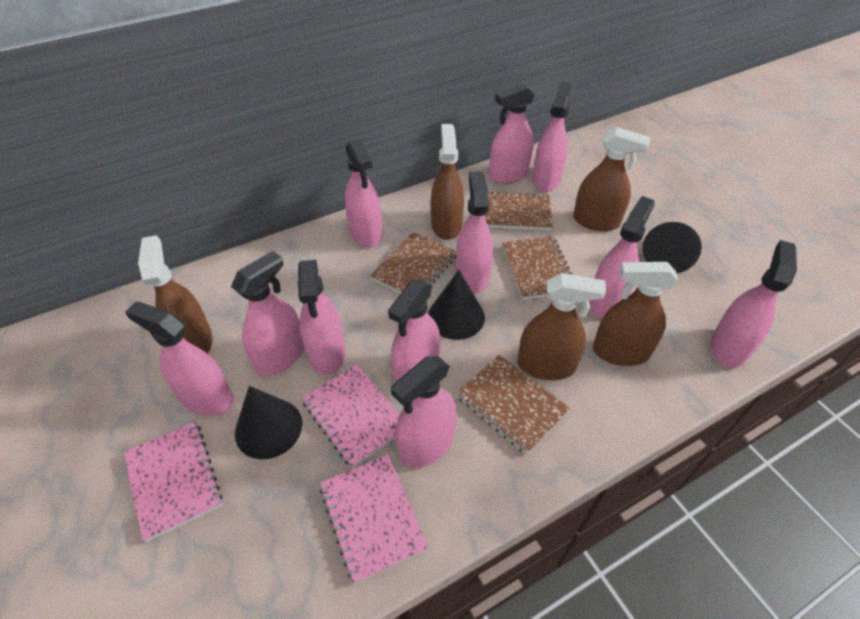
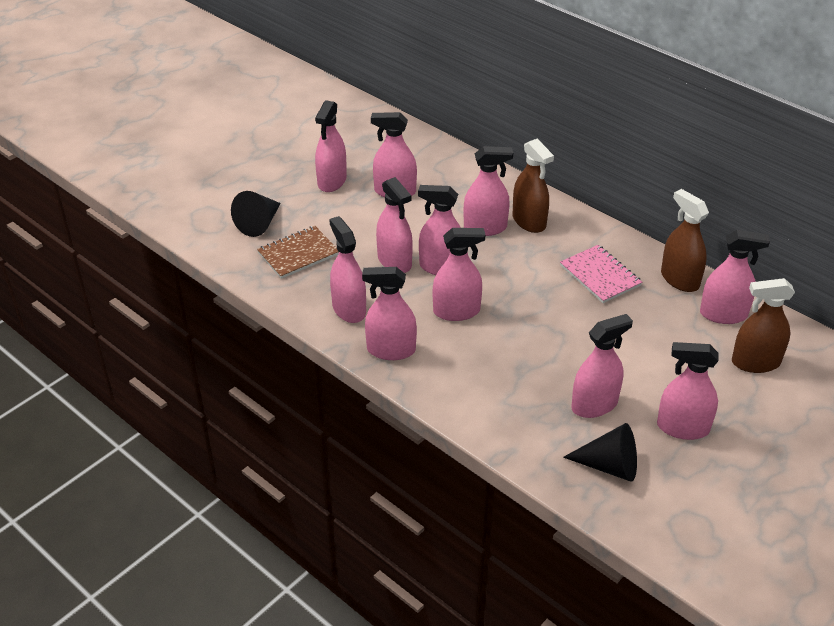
black cone: [235,386,302,459] [428,270,485,340] [642,222,702,273] = 3 -> [231,191,281,237] [563,423,637,482] = 2
brown notebook: [370,232,456,294] [456,355,570,455] [485,191,553,230] [503,236,572,300] = 4 -> [257,226,339,279] = 1
brown spray bottle: [138,235,212,354] [431,124,464,240] [517,273,606,380] [573,127,651,231] [593,262,678,366] = 5 -> [513,139,554,233] [661,189,709,292] [732,278,795,373] = 3
pink notebook: [124,421,222,542] [301,364,400,468] [320,454,429,584] = 3 -> [560,245,642,303] = 1

